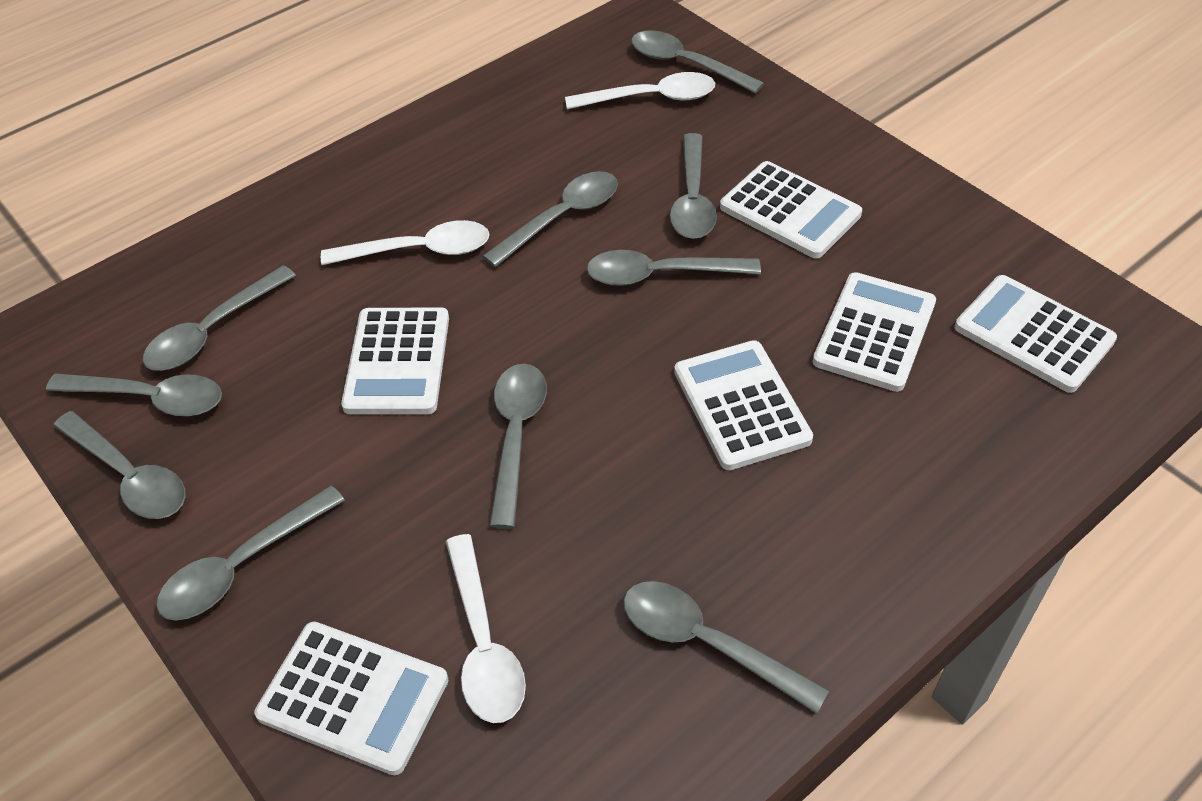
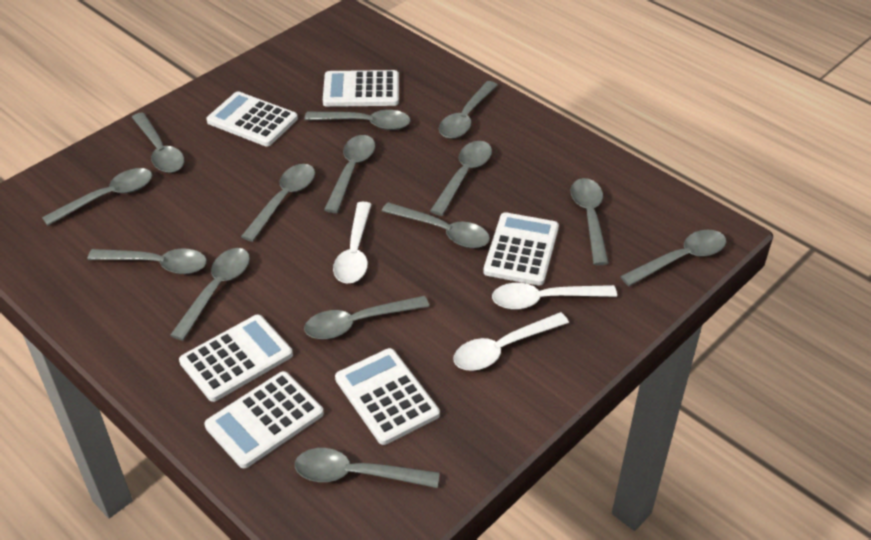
grey spoon: [46,374,222,416] [53,411,186,519] [143,265,296,371] [156,486,345,621] [483,171,618,267] [489,364,547,529] [587,250,761,286] [623,581,829,714] [631,30,764,94] [670,133,717,239] = 10 -> [42,168,152,226] [88,248,207,274] [132,112,184,173] [170,248,250,341] [241,164,315,242] [295,448,440,488] [304,110,410,130] [304,296,429,339] [324,135,375,213] [382,202,490,248] [430,141,492,216] [439,81,498,139] [571,178,609,265] [620,230,726,286] = 14

